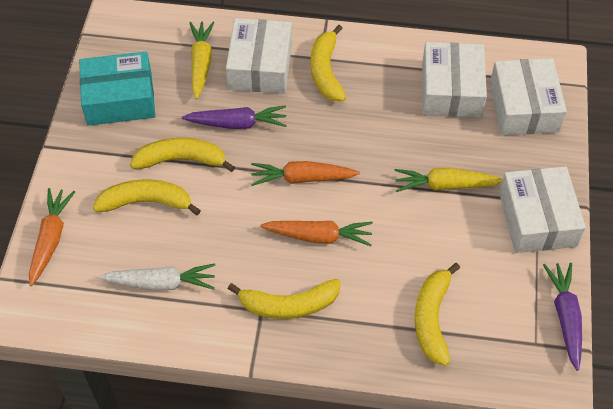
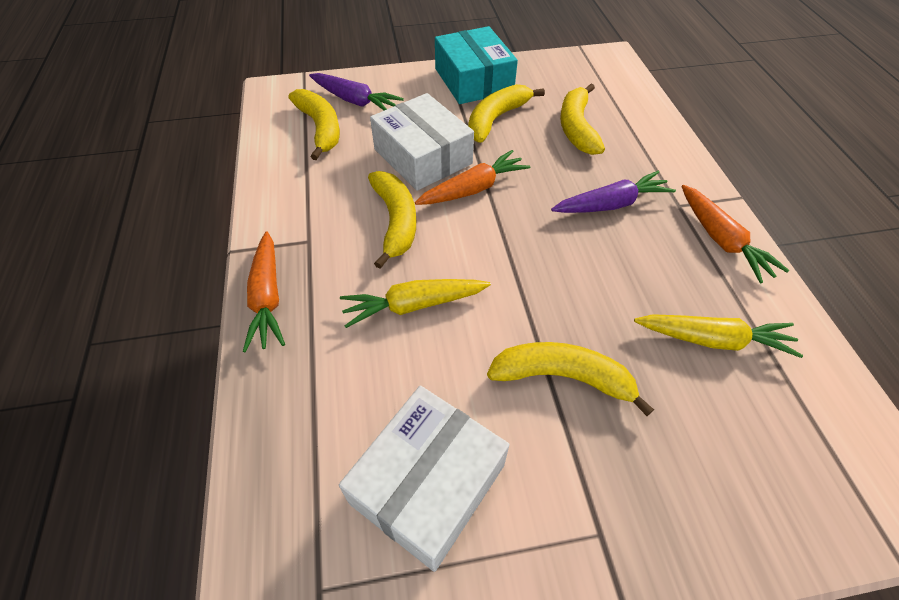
white box: [226,18,292,94] [422,42,487,118] [490,58,567,135] [499,166,586,253] = 4 -> [339,386,509,572] [370,93,474,191] = 2
white carrot: [99,264,216,291] = 1 -> none = 0

